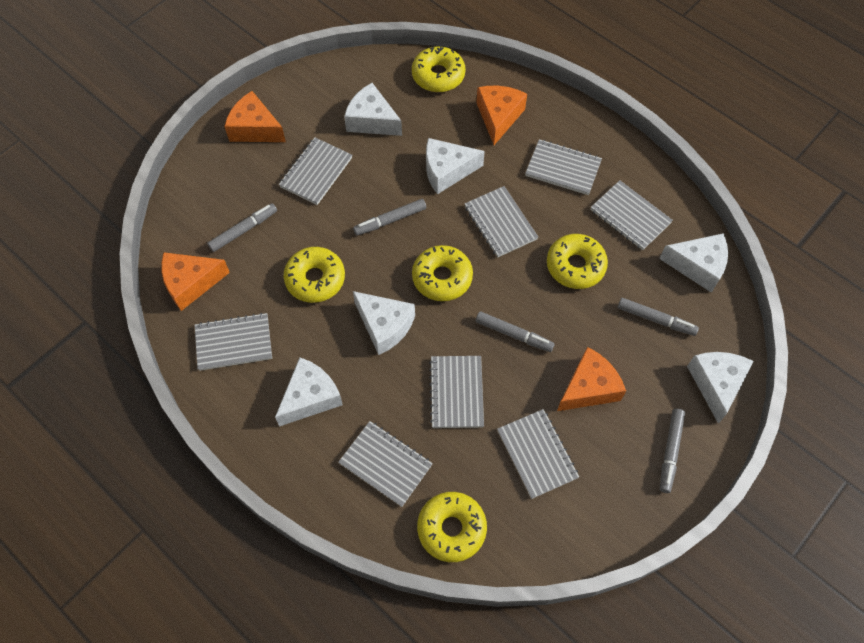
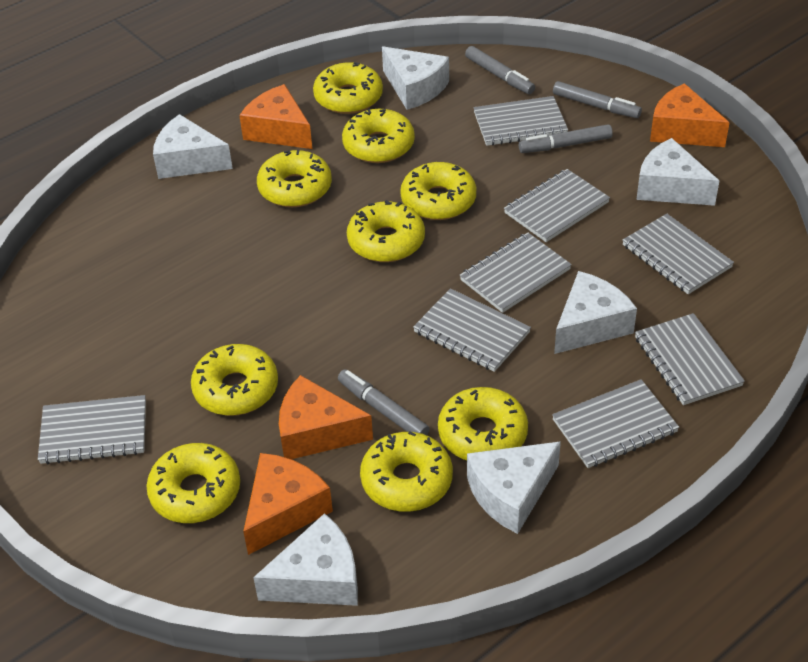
grey marker: [207,203,277,252] [353,199,426,235] [476,312,555,352] [618,298,699,336] [660,409,685,493] = 5 -> [338,369,429,435] [465,46,535,94] [519,124,613,153] [553,81,642,118] = 4
yellow donut: [284,247,345,303] [412,46,466,92] [412,245,473,301] [417,492,487,562] [547,234,608,289] = 5 -> [146,443,240,523] [191,344,278,416] [257,150,332,207] [313,62,383,114] [342,109,415,163] [347,200,425,262] [360,431,453,512] [400,162,476,220] [438,387,528,460] = 9

